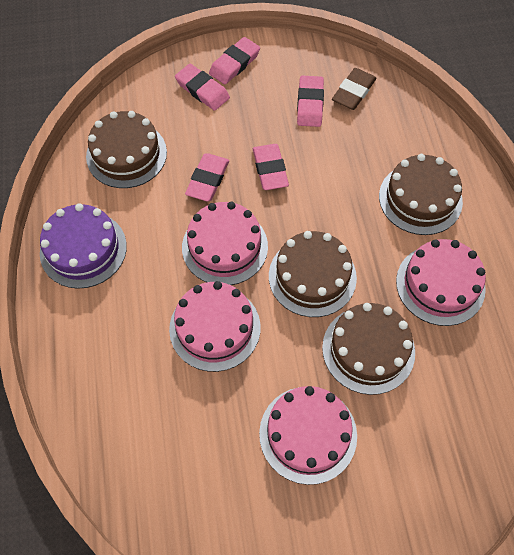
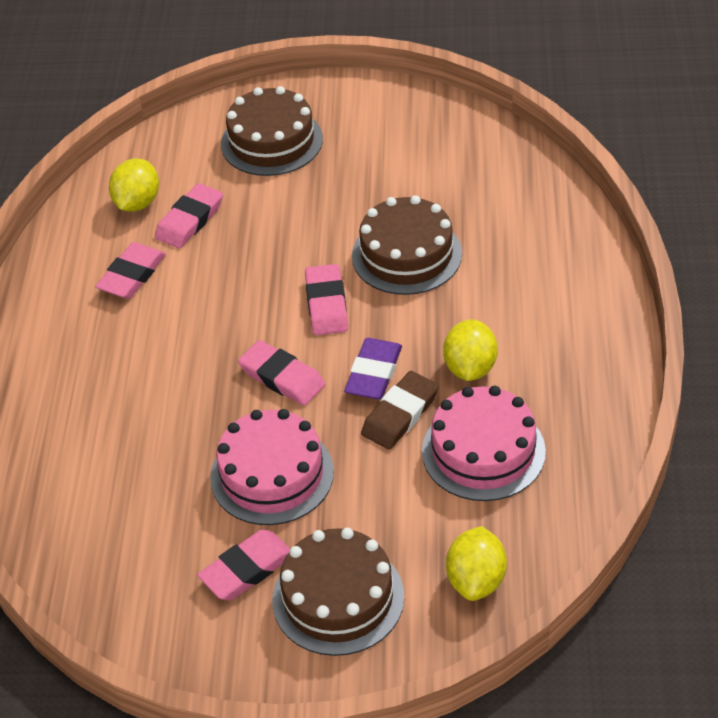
brown cake: [86,111,167,188] [269,231,357,317] [322,303,415,395] [379,154,463,235] = 4 -> [221,86,323,176] [272,528,404,656] [352,195,462,295] = 3
pink cake: [169,281,260,372] [182,202,268,285] [259,386,357,485] [396,239,486,326] = 4 -> [210,409,334,525] [422,386,546,501] = 2
purple cake: [40,203,127,289] = 1 -> none = 0
purple eraser: none = 0 -> [344,338,402,400] = 1
yellow lemon: none = 0 -> [109,159,159,212] [443,319,498,381] [446,526,507,601] = 3

